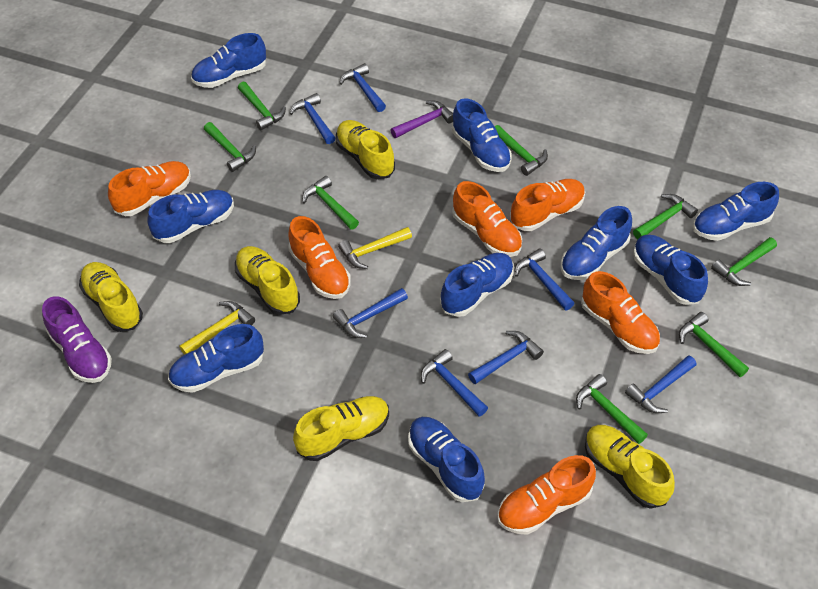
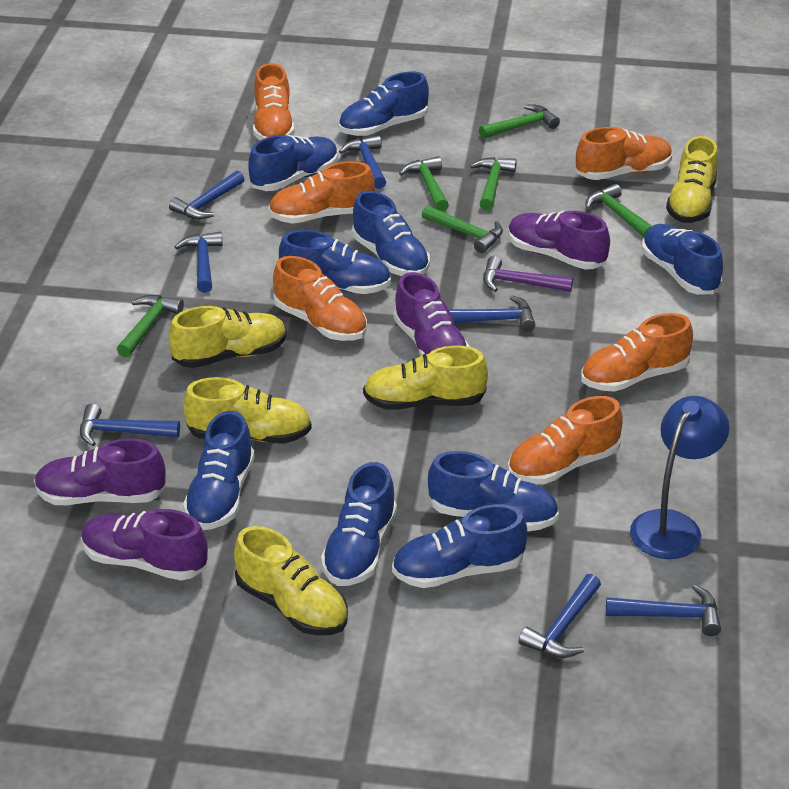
blue lamp: none = 0 -> [630,396,729,559] = 1
green hammer: [204,122,256,172] [238,82,286,130] [302,176,359,230] [494,125,548,176] [576,374,648,444] [633,194,698,239] [679,312,749,377] [711,237,777,286] = 8 -> [117,295,184,358] [399,156,449,212] [422,205,503,253] [470,157,517,211] [479,105,560,139] [585,184,652,237] = 6
purple shoe: [42,296,112,383] = 1 -> [34,438,166,505] [81,509,208,581] [394,272,470,356] [508,211,610,269] = 4
yellow hammer: [179,301,255,355] [338,227,412,269] = 2 -> none = 0

